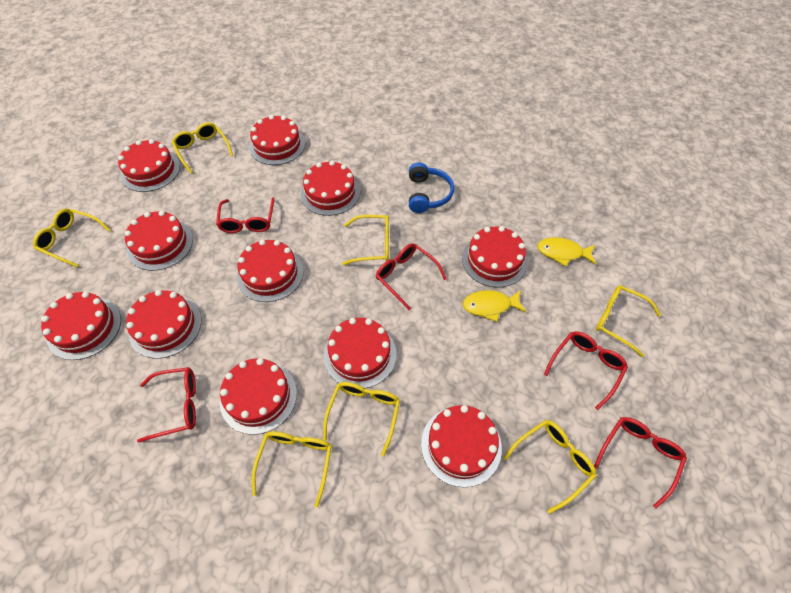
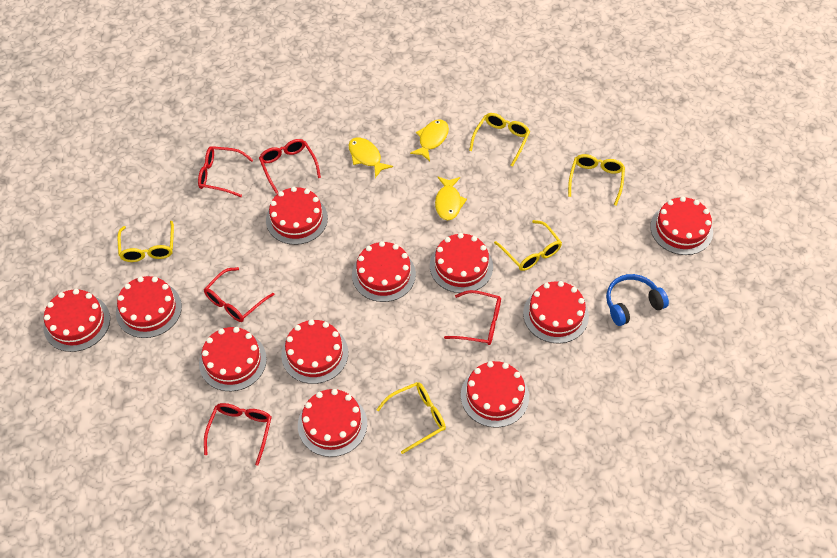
yellow fish: [463,290,527,322] [537,237,596,266] = 2 -> [348,138,393,178] [410,119,449,161] [435,176,467,220] = 3
yellow glasses: [33,209,111,268] [172,122,233,174] [252,431,332,508] [323,382,400,456] [342,215,389,265] [503,420,597,514] [596,285,661,357] = 7 -> [117,221,174,262] [376,382,446,454] [469,113,530,167] [494,220,562,271] [568,154,625,206] = 5

